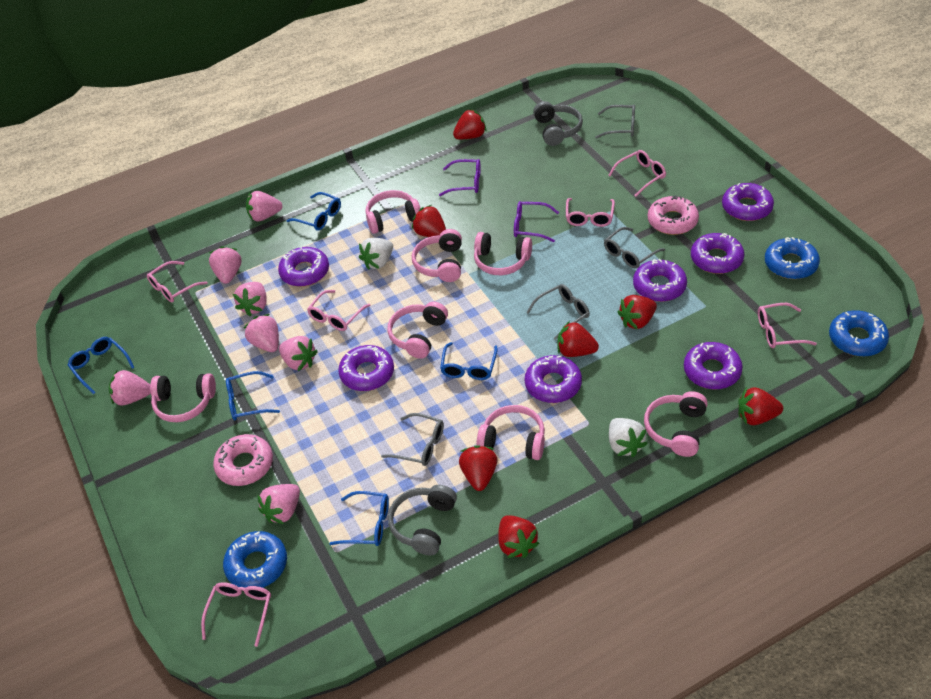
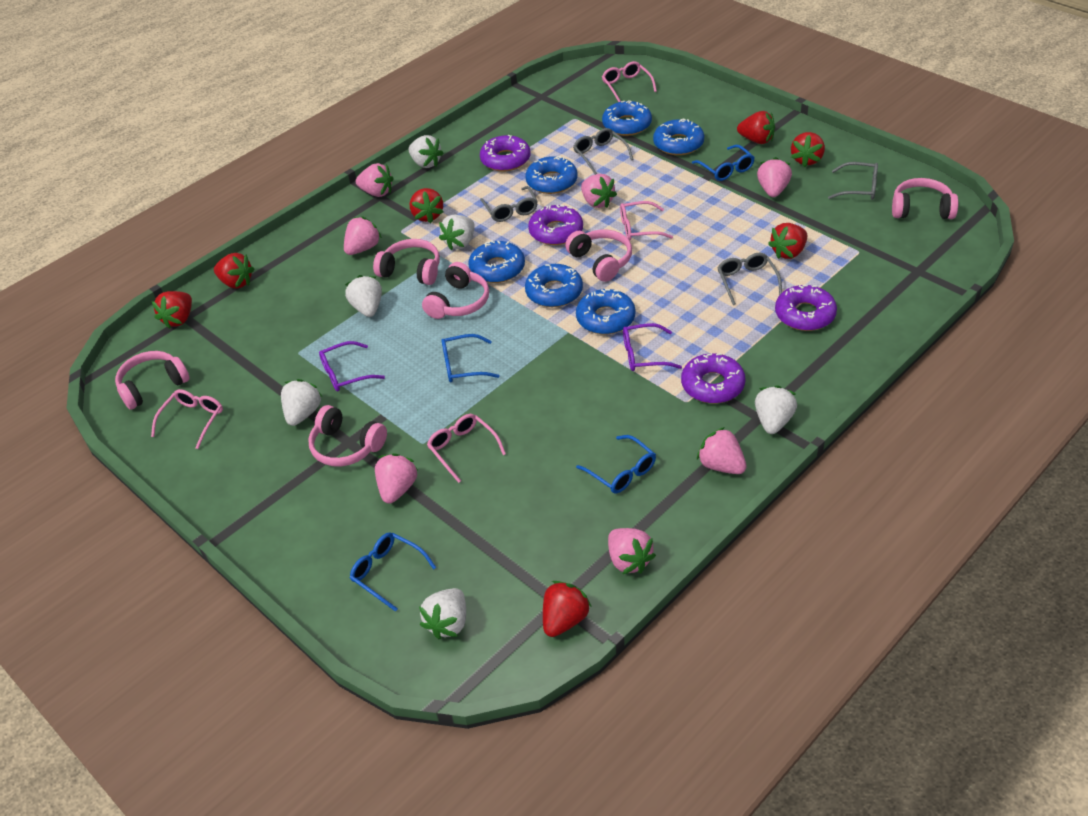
blue donut: [223,531,287,588] [765,237,820,279] [829,310,889,357] = 3 -> [468,240,525,283] [525,156,578,194] [525,264,583,307] [576,289,635,334] [602,101,652,136] [653,119,704,155] = 6
blue glasses: [68,337,135,394] [226,371,280,420] [286,192,341,230] [330,491,389,546] [440,342,498,380] = 5 -> [350,532,436,612] [441,334,500,383] [576,435,656,493] [692,145,755,181] = 4
grey headphones: [388,485,457,555] [533,101,583,146] = 2 -> none = 0
pink donut: [213,434,273,486] [648,195,699,235] = 2 -> none = 0
pink glasses: [147,261,208,302] [201,582,271,647] [307,290,371,331] [566,198,615,227] [608,150,666,196] [758,303,817,348] = 6 -> [151,389,223,449] [427,414,506,483] [602,61,657,102] [620,201,673,241] = 4
pink headphones: [150,373,216,422] [366,190,421,234] [388,302,448,359] [412,229,462,282] [474,232,532,275] [477,405,545,460] [644,391,708,457] = 7 -> [115,351,190,410] [308,405,387,467] [373,239,440,285] [422,262,489,319] [565,230,632,282] [892,178,958,219] = 6
purple donut: [278,246,329,287] [338,345,394,391] [525,355,582,403] [633,259,687,302] [684,342,743,389] [691,233,745,274] [722,183,774,221] = 7 -> [480,135,530,172] [528,205,583,245] [681,353,745,403] [775,285,837,331] = 4
white strawberry: [359,238,393,270] [609,418,648,457] = 2 -> [281,379,323,426] [345,275,382,317] [408,135,444,168] [419,588,466,639] [439,215,475,250] [755,385,797,434] = 6

